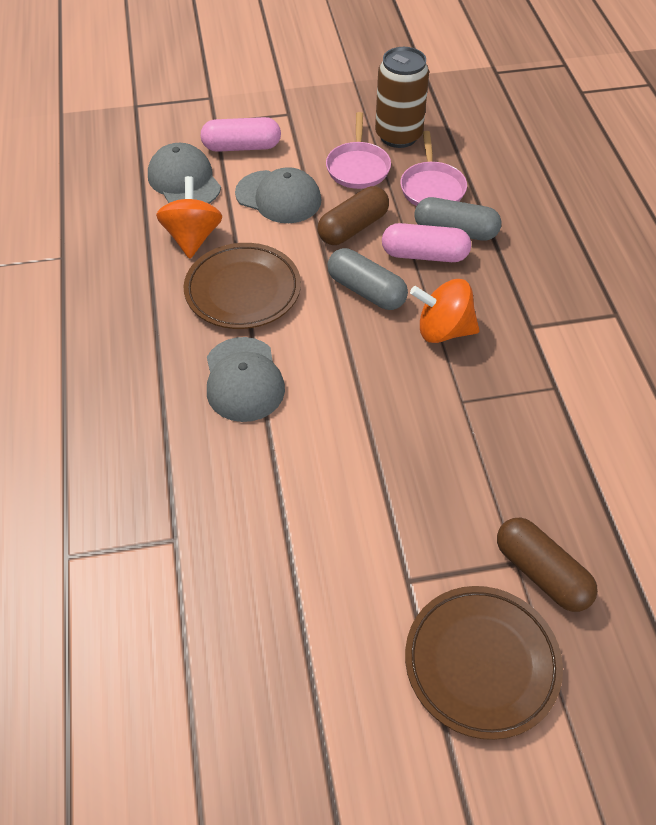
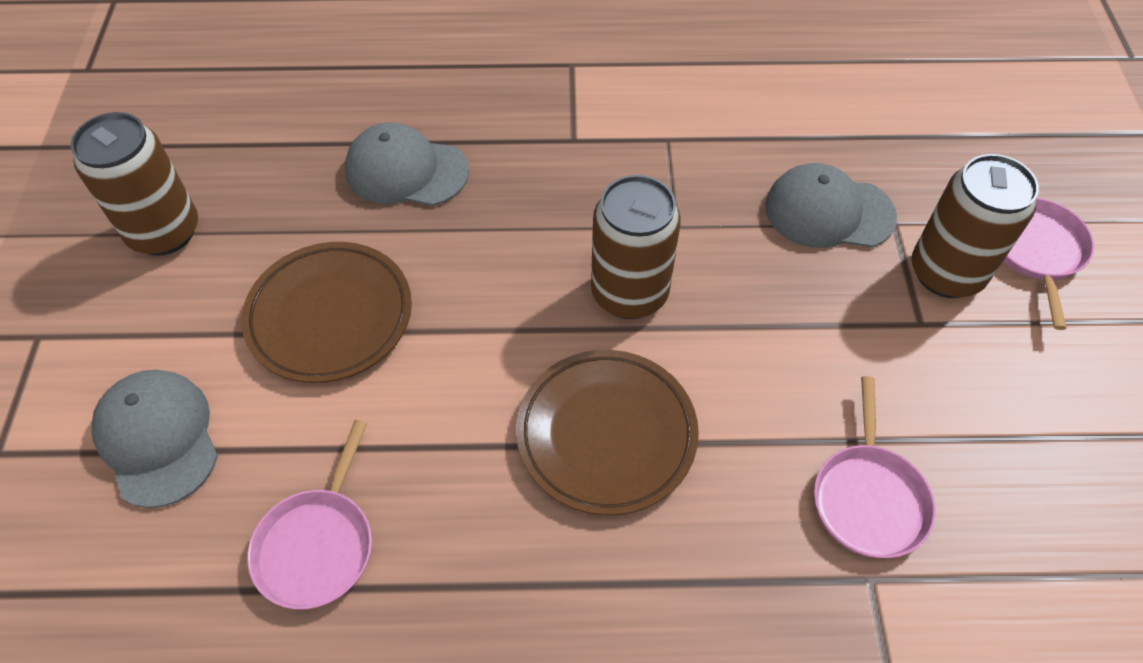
brown can: [375,47,429,148] = 1 -> [71,112,198,256] [591,175,681,319] [911,154,1039,298] = 3
brown capsule: [317,186,389,245] [497,517,598,612] = 2 -> none = 0
grey capsule: [328,248,408,310] [414,197,501,241] = 2 -> none = 0
orange spinning top: [156,176,222,258] [410,279,480,343] = 2 -> none = 0
pink capsule: [201,117,281,152] [382,223,471,262] = 2 -> none = 0
pink pan: [326,112,391,189] [400,131,467,206] = 2 -> [247,420,372,609] [814,376,935,558] [1004,198,1094,330] = 3

